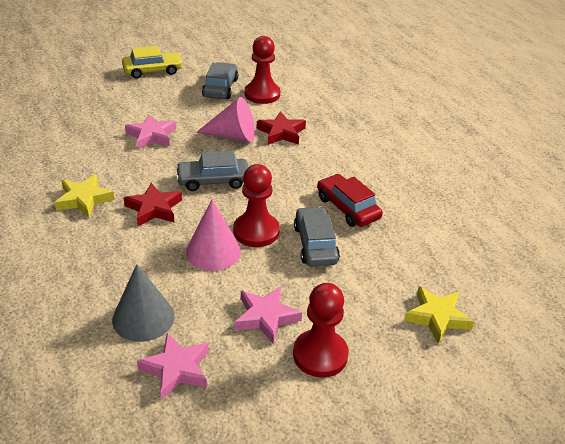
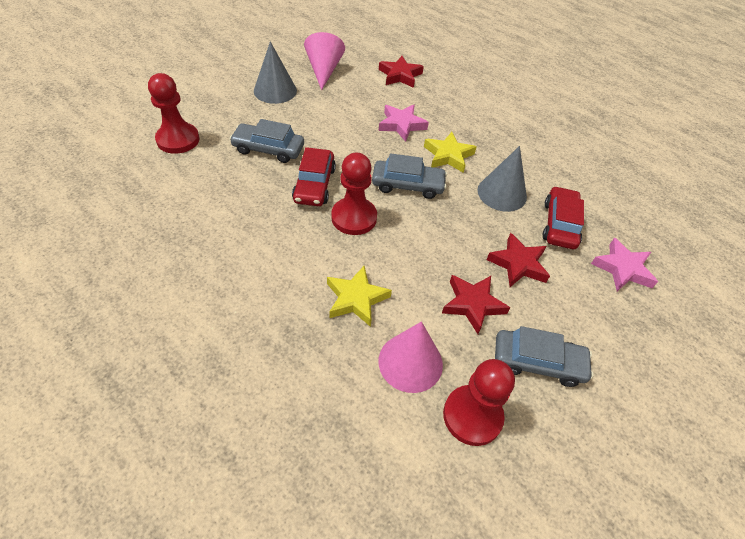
grey cone: [112,264,175,342] = 1 -> [254,41,297,104] [477,146,527,212] = 2
pink star: [125,114,176,149] [137,333,209,400] [235,286,302,344] = 3 -> [379,104,429,142] [591,238,658,291] = 2
red car: [317,174,383,227] = 1 -> [292,147,336,206] [543,186,584,249] = 2
red star: [124,183,182,226] [257,111,306,145] = 2 -> [379,56,424,88] [442,275,510,334] [487,233,550,287] = 3
yellow car: [122,46,183,79] = 1 -> none = 0

